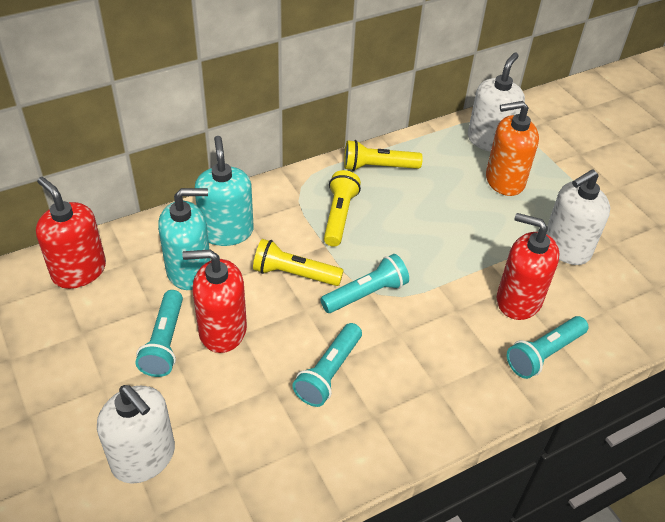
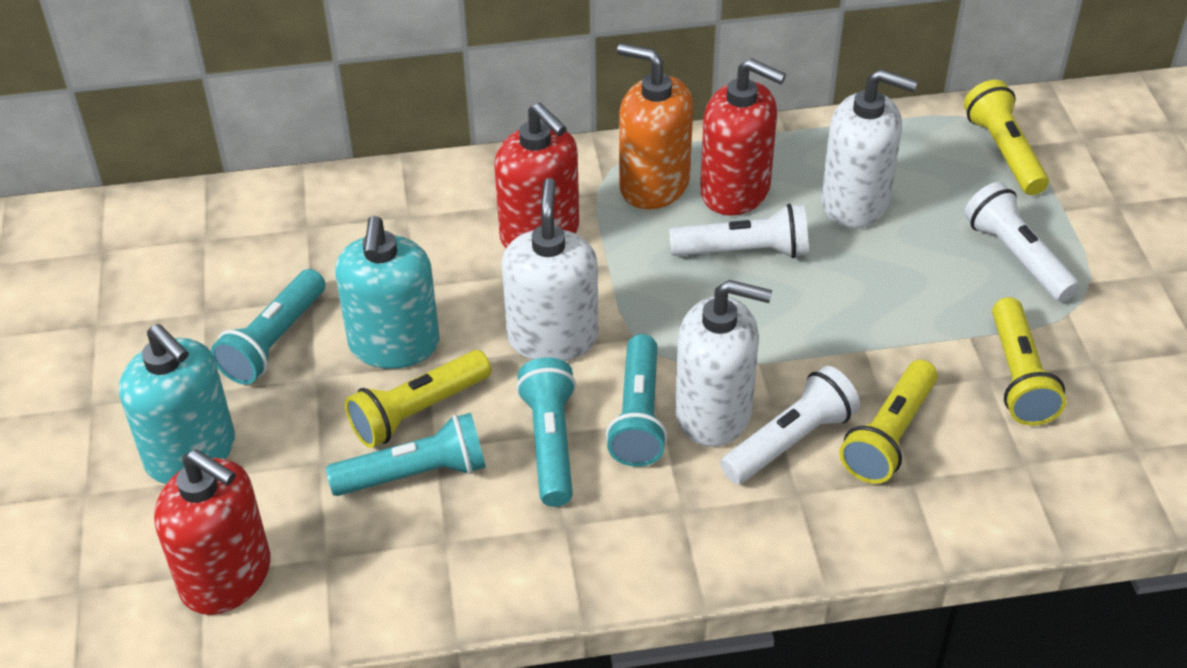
white flashlight: none = 0 -> [669,204,808,258] [720,366,860,484] [964,182,1080,302] = 3
yellow flashlight: [253,239,344,286] [324,170,361,247] [344,140,423,171] = 3 -> [345,350,491,448] [839,360,938,484] [964,80,1049,195] [992,297,1066,426] = 4

